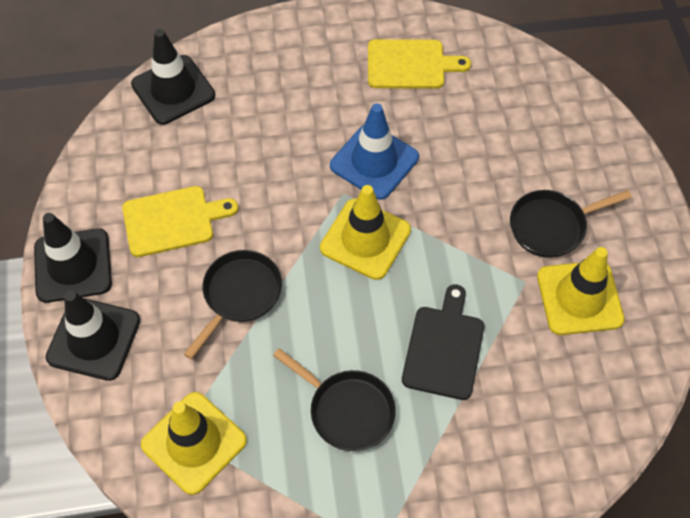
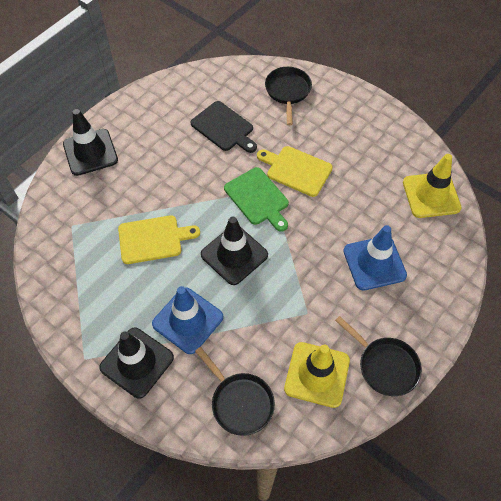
blue traffic cone: [330,103,419,200] = 1 -> [152,286,223,354] [343,225,407,291] = 2
green cutting board: none = 0 -> [224,167,289,232] = 1
yellow traffic cone: [141,392,247,495] [320,185,411,280] [537,247,625,335] = 3 -> [284,342,350,408] [403,154,462,218] = 2

